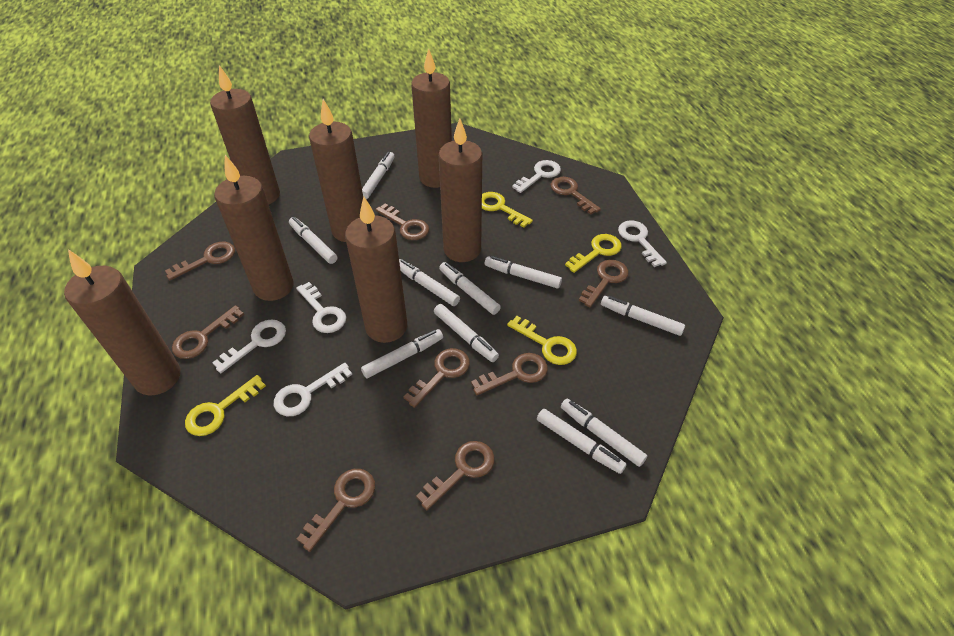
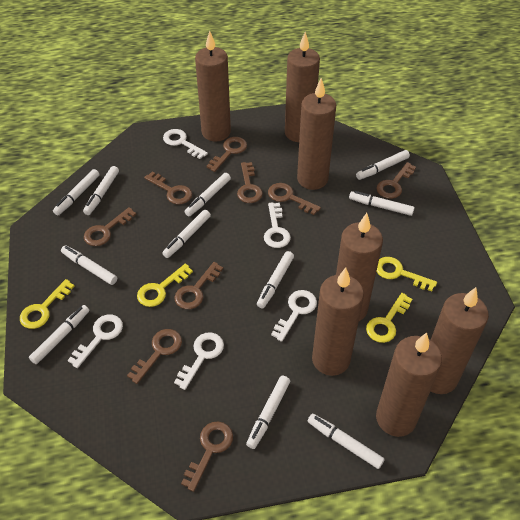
white marker: [289,217,338,264] [361,329,443,379] [362,152,395,199] [399,259,460,306] [434,304,499,362] [439,262,501,315] [485,256,562,289] [537,409,627,474] [561,399,647,467] [601,296,685,336] = 10 -> [29,305,89,364] [53,169,100,215] [61,245,117,285] [83,166,119,215] [162,210,211,258] [185,173,231,216] [246,376,290,449] [257,251,294,308] [308,414,385,469] [349,191,414,216] [356,150,410,180] = 11

